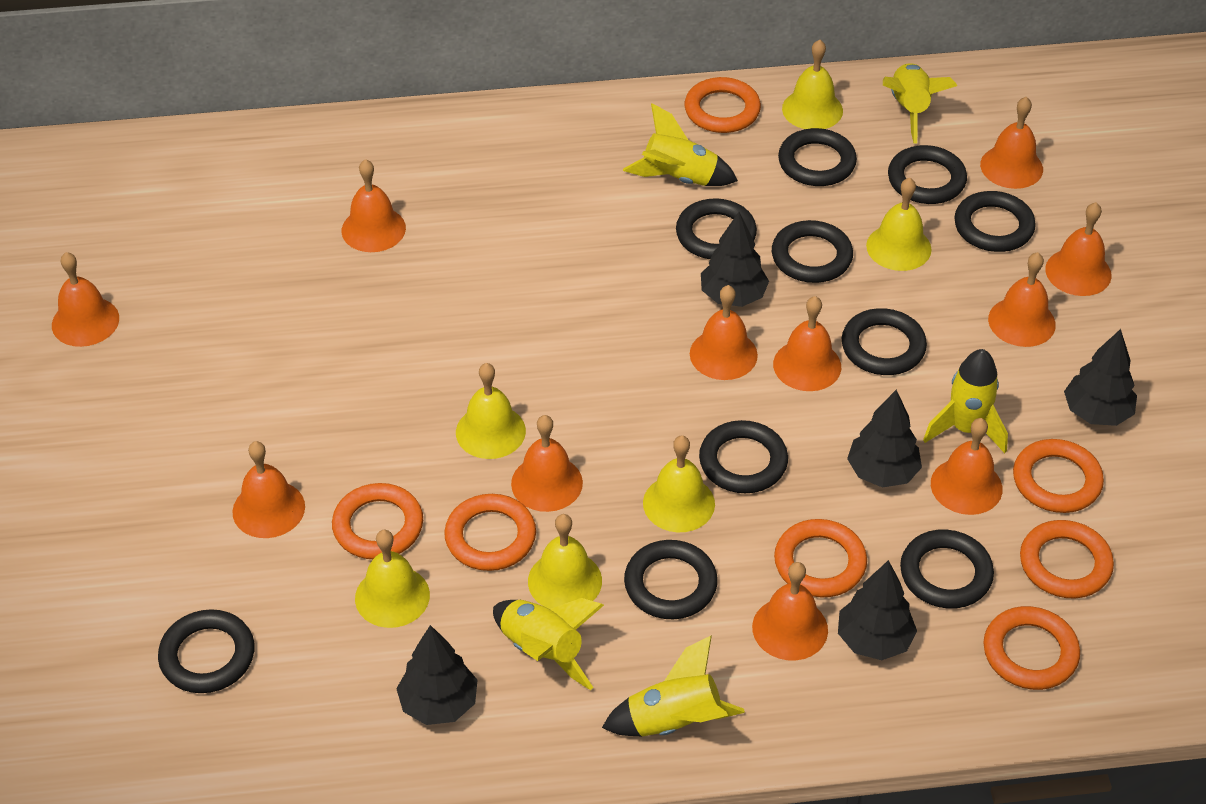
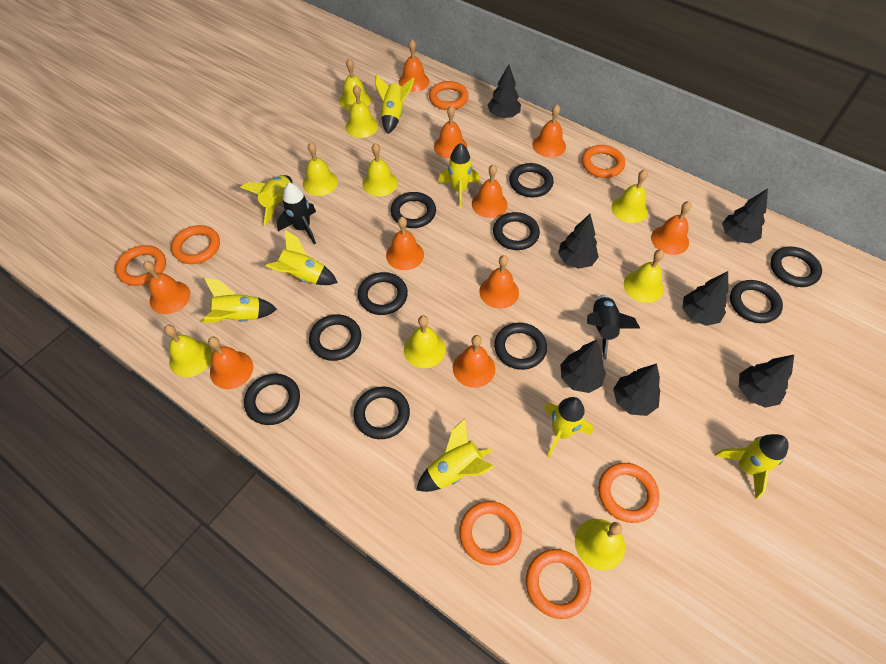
black rocket: none = 0 -> [277,182,316,244] [587,295,640,359] = 2
black tree: [396,625,477,725] [701,212,769,307] [838,560,917,660] [847,390,922,488] [1064,329,1137,426] = 5 -> [487,65,521,118] [558,214,599,269] [560,340,606,393] [613,364,660,416] [682,271,729,326] [722,189,768,244] [739,355,794,408] = 7
orange bell: [52,252,119,347] [232,441,305,538] [342,159,406,252] [511,415,583,512] [690,285,758,380] [752,562,828,660] [773,296,841,391] [931,418,1003,515] [980,97,1043,189] [988,252,1056,347] [1045,202,1112,296] = 11 -> [143,261,190,314] [208,337,253,389] [386,217,424,270] [399,40,429,92] [434,105,467,159] [453,335,495,388] [472,164,508,218] [479,255,519,309] [532,104,566,158] [651,201,692,255] = 10
yellow bell: [355,530,430,628] [456,363,526,459] [528,514,602,609] [643,435,715,532] [782,39,843,129] [866,177,932,271] = 6 -> [164,325,212,377] [303,142,338,196] [339,59,371,111] [346,85,378,138] [363,143,398,197] [404,315,446,368] [575,519,625,570] [612,170,648,223] [624,250,664,303] = 9
yellow rocket: [493,598,604,690] [602,635,745,737] [623,103,738,186] [883,63,957,144] [923,349,1008,453] = 5 -> [201,278,277,323] [240,175,292,225] [266,230,338,285] [375,74,414,134] [416,418,495,492] [438,143,479,208] [544,397,593,458] [715,434,789,499] = 8

